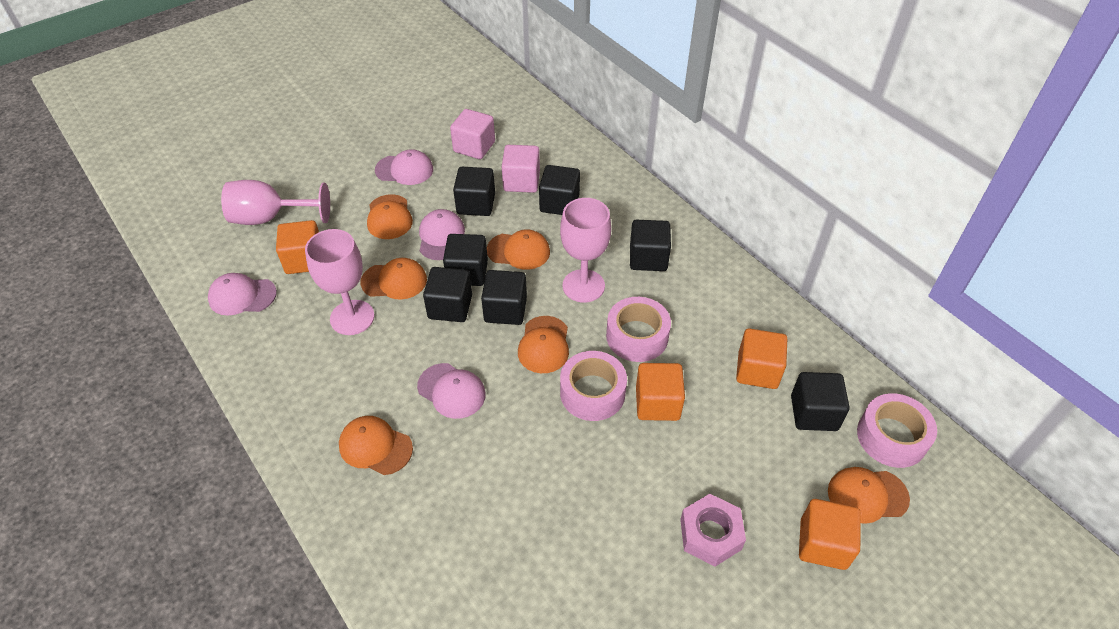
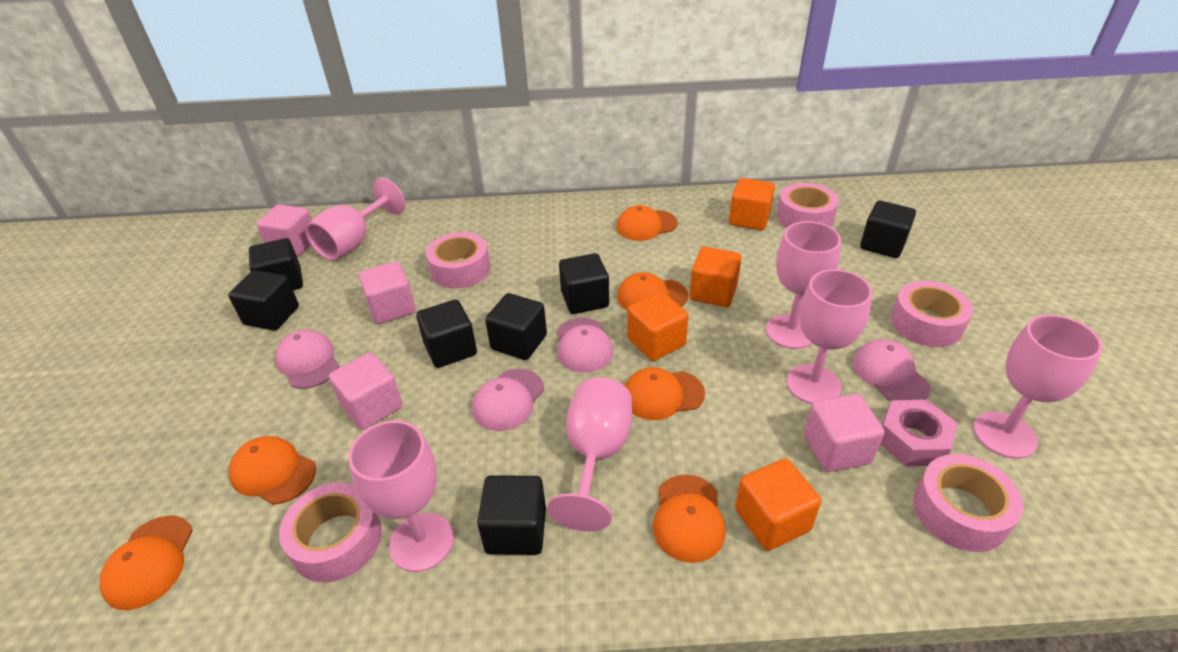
pink cube: [450,109,495,159] [502,145,540,193] = 2 -> [257,204,312,257] [329,353,403,430] [359,261,416,324] [804,394,884,472] = 4
pink goblet: [221,180,330,225] [305,229,375,335] [560,198,611,303] = 3 -> [305,178,405,260] [348,421,454,572] [547,377,632,531] [766,221,841,349] [786,269,872,404] [973,315,1103,459] = 6
pink tape: [560,351,627,421] [606,297,671,362] [857,393,937,468] = 3 -> [279,482,382,582] [426,232,490,288] [777,183,839,228] [891,281,973,347] [913,454,1023,552] = 5

